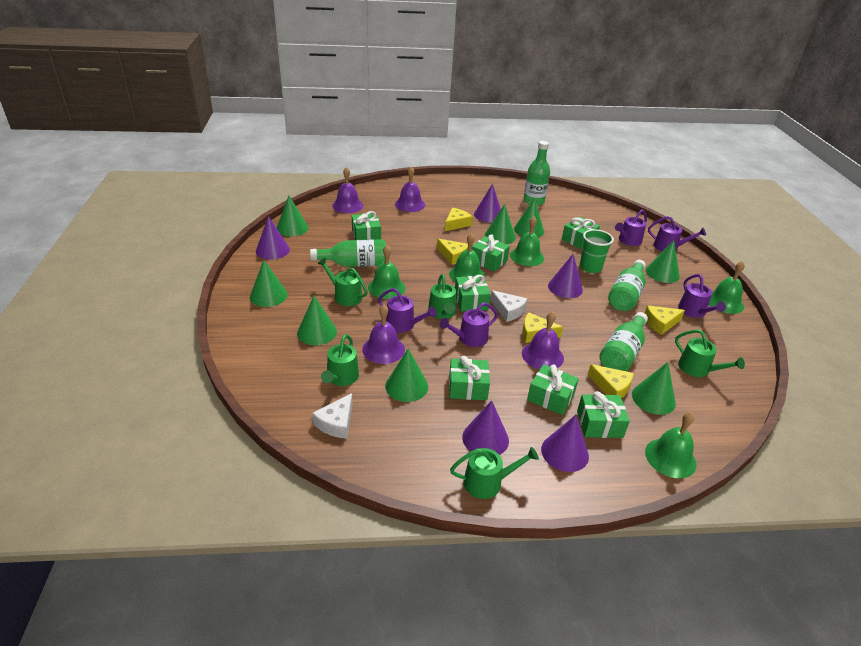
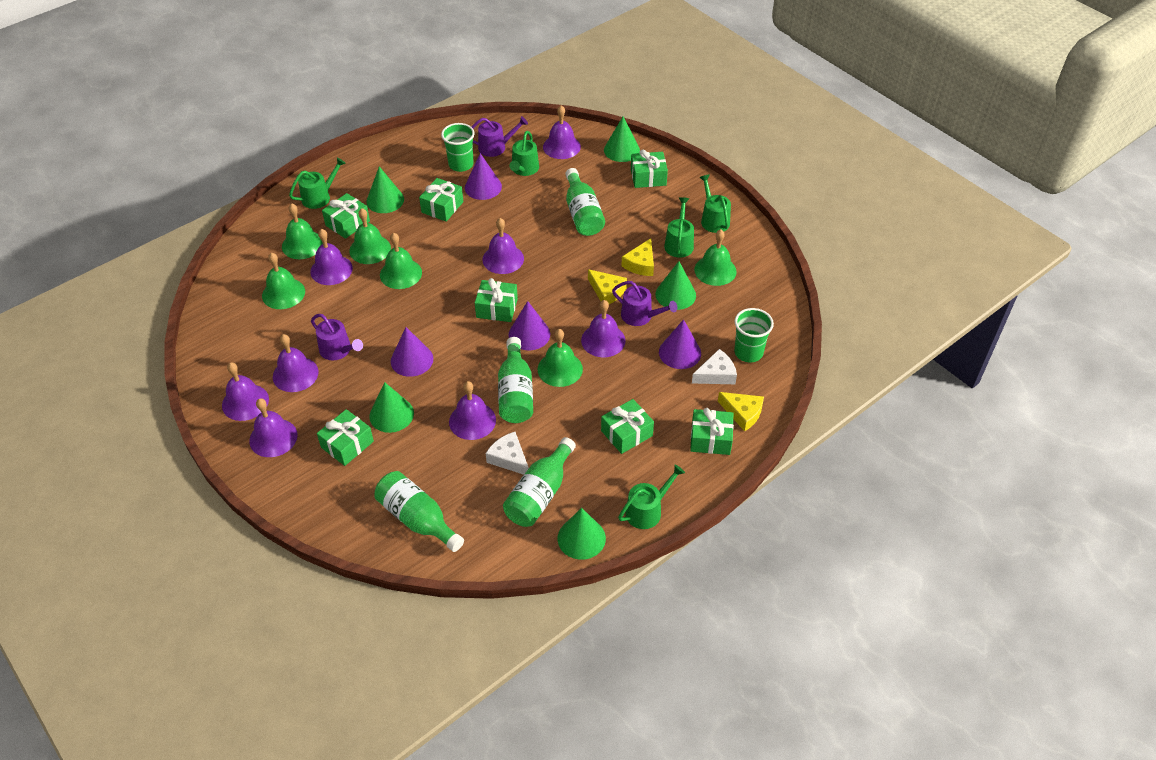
green bell: [368,245,405,299] [449,233,485,282] [510,217,544,266] [645,412,697,478] [709,261,745,314] = 5 -> [262,253,305,309] [282,203,323,259] [349,208,391,264] [380,233,422,289] [538,329,583,387] [694,229,737,286] = 6
green cone: [250,260,288,307] [277,196,308,236] [297,296,337,345] [385,349,428,402] [485,204,516,244] [514,198,544,237] [632,362,676,415] [646,240,680,283] = 8 -> [366,166,404,213] [369,382,414,433] [558,508,606,560] [604,117,640,162] [655,261,696,310] = 5
green cup: [580,229,614,273] = 1 -> [441,123,475,172] [734,308,774,362] = 2
purple bell: [332,167,363,213] [362,304,405,364] [395,166,425,212] [522,311,564,369] = 4 -> [222,362,269,421] [249,398,298,457] [273,334,319,392] [310,229,353,285] [449,381,496,440] [482,218,524,274] [543,105,581,159] [581,300,625,357] = 8
purple cone: [256,216,290,260] [462,400,509,455] [474,184,501,223] [541,415,589,472] [548,254,583,298] = 5 -> [391,327,433,377] [465,153,502,200] [509,301,550,350] [659,319,701,369] = 4
purple watering can: [378,288,437,333] [440,302,498,347] [615,209,647,246] [648,216,706,251] [678,274,726,318] = 5 -> [311,314,363,360] [472,116,528,157] [612,281,677,326] = 3
yellow cheese: [437,239,468,265] [445,208,473,231] [522,312,563,343] [588,364,634,398] [645,305,685,335] = 5 -> [588,269,627,304] [622,238,654,276] [718,392,764,432] = 3

